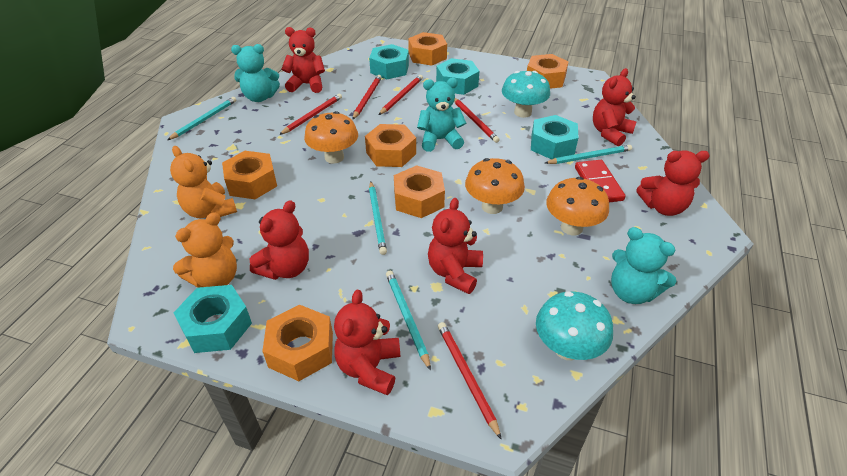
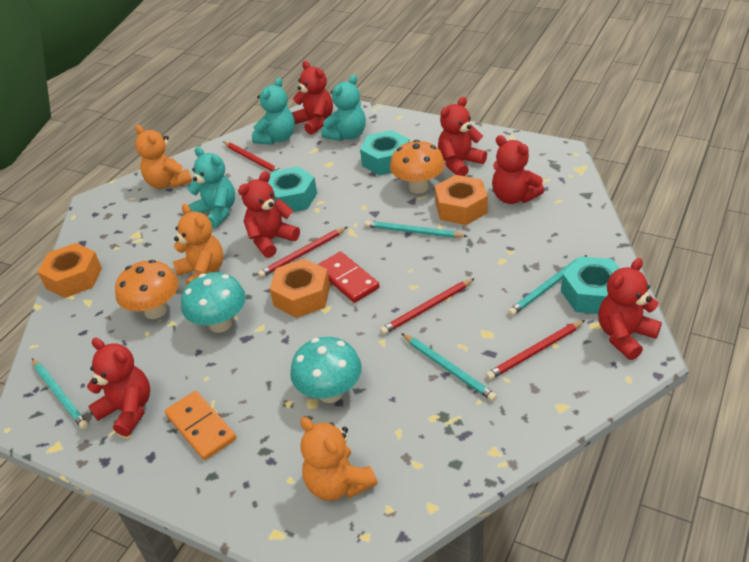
orange domino: none = 0 -> [165,391,236,460] = 1
orange mushroom: [304,111,358,163] [465,158,525,214] [546,177,609,235] = 3 -> [115,260,179,319] [390,140,445,193] = 2
orange nut: [222,151,277,199] [262,305,333,381] [365,124,416,167] [394,165,445,218] [408,32,447,65] [527,54,569,89] = 6 -> [38,243,102,298] [270,259,330,318] [435,175,488,225] = 3
orange teddy bear: [170,146,237,219] [173,213,237,288] = 2 -> [135,125,192,189] [173,204,224,285] [300,417,378,501] = 3
red pencil: [279,94,342,135] [353,75,382,119] [379,75,423,115] [438,322,502,440] [454,98,500,143] = 5 -> [223,142,281,172] [258,227,347,278] [380,278,475,335] [486,320,585,380] = 4
turquoise nut: [174,285,252,353] [369,44,409,79] [436,58,479,95] [531,115,578,159] = 4 -> [267,166,317,212] [360,130,410,175] [561,256,620,314] = 3

